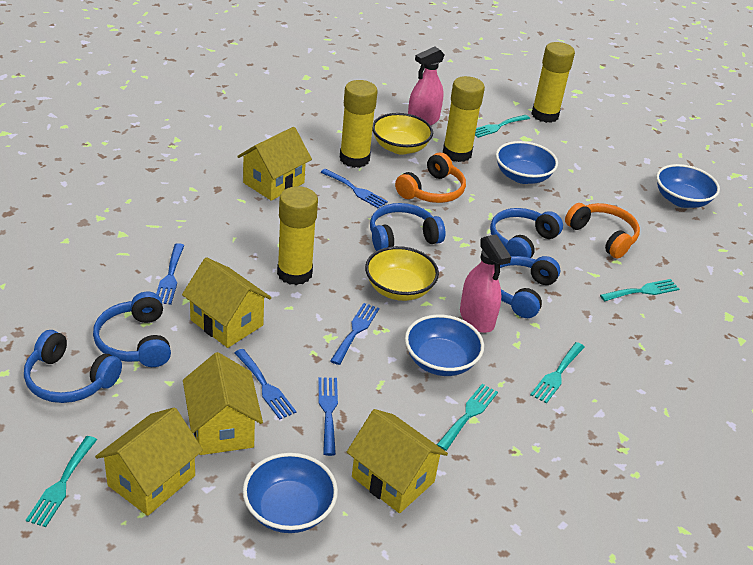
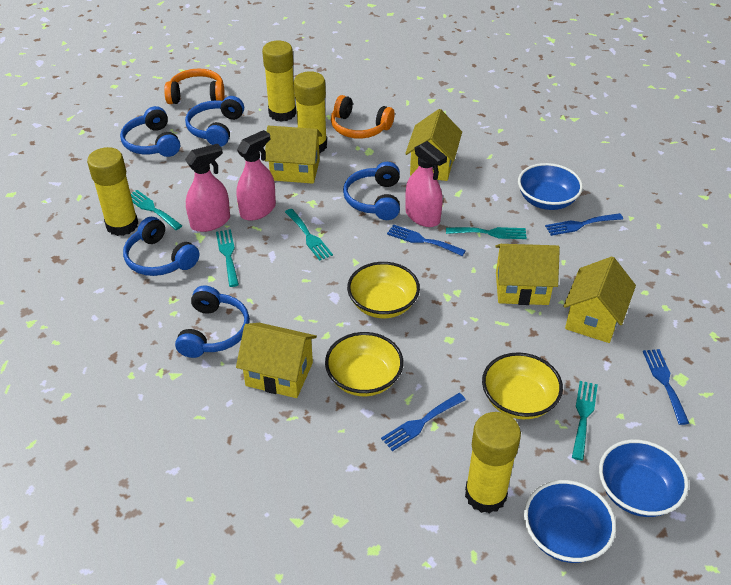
blue bowl: [243,453,338,533] [405,315,484,376] [496,141,558,184] [656,164,720,208] = 4 -> [518,163,583,210] [524,480,616,563] [599,440,689,517] = 3
blue fork: [156,243,185,305] [234,349,296,420] [318,377,338,456] [320,169,388,209] [330,303,379,365] = 5 -> [381,393,466,451] [387,224,466,256] [545,213,623,236] [643,349,689,425] = 4
pink spray bottle: [408,47,445,125] [460,234,511,333] = 2 -> [185,144,230,232] [237,130,276,221] [405,141,447,227] = 3
yellow bowl: [365,246,439,301] [372,113,433,155] = 2 -> [325,332,403,396] [347,262,420,318] [482,352,563,419] = 3

